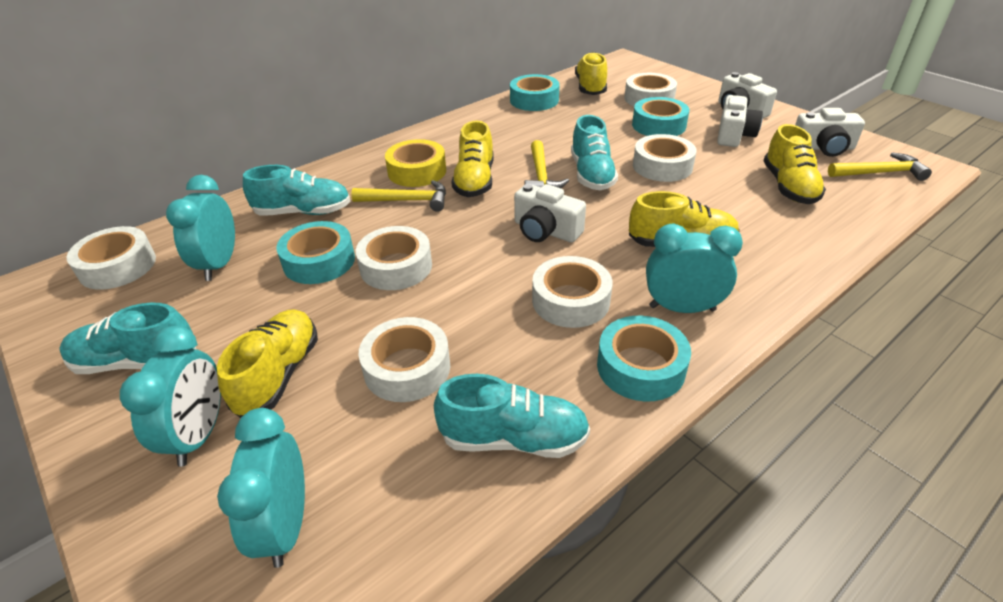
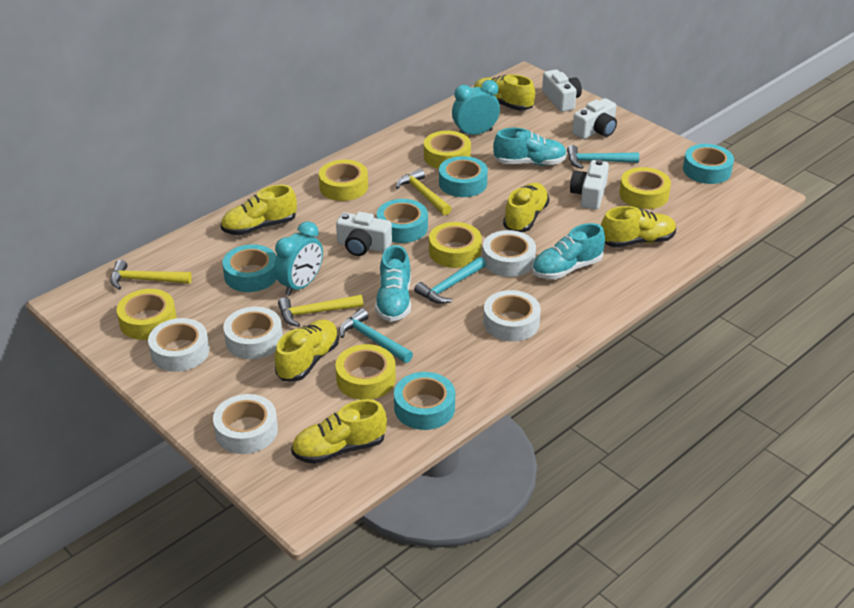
turquoise clock: [120,326,221,467] [166,175,235,281] [217,408,305,568] [646,224,743,313] = 4 -> [274,221,323,296] [452,80,500,135] = 2
turquoise hammer: none = 0 -> [339,308,413,363] [414,257,486,304] [567,145,639,169] = 3
turquoise shoe: [59,303,196,374] [243,165,351,216] [434,374,590,458] [571,115,618,190] = 4 -> [375,245,411,322] [493,128,567,166] [532,223,605,279] = 3
turquoise tape: [277,221,355,284] [510,74,560,111] [597,316,691,401] [632,97,689,136] = 4 -> [223,244,277,292] [377,199,428,243] [394,372,455,430] [439,156,488,197] [683,144,734,184] = 5
white tape: [67,226,156,290] [356,226,432,290] [358,317,450,402] [532,256,613,328] [624,73,677,106] [633,134,697,182] = 6 -> [148,318,209,372] [213,394,278,454] [223,307,283,359] [482,230,536,277] [483,290,541,341] = 5
yellow shoe: [217,309,318,418] [451,121,493,197] [575,52,607,95] [629,191,740,247] [763,124,826,204] = 5 -> [221,184,297,235] [275,319,339,381] [291,399,387,464] [474,74,535,111] [503,183,549,232] [601,206,676,248] = 6
yellow tape: [385,139,446,187] = 1 -> [117,289,177,340] [319,160,368,201] [335,344,396,400] [424,131,471,169] [429,222,482,268] [619,167,671,209] = 6

